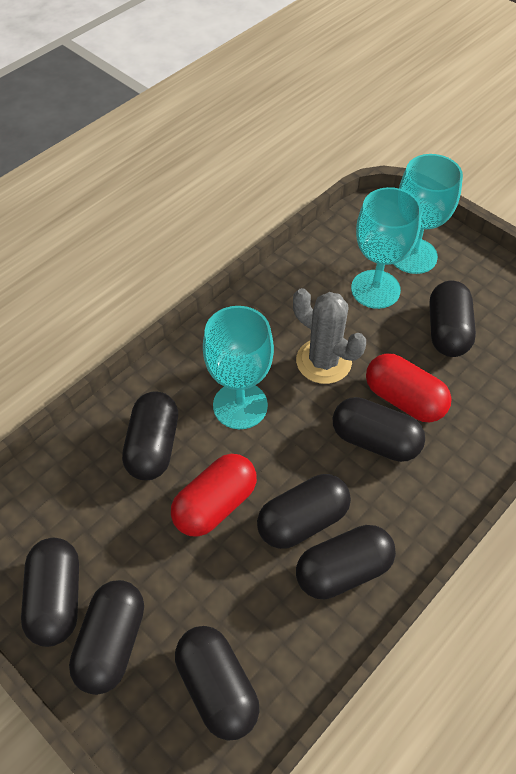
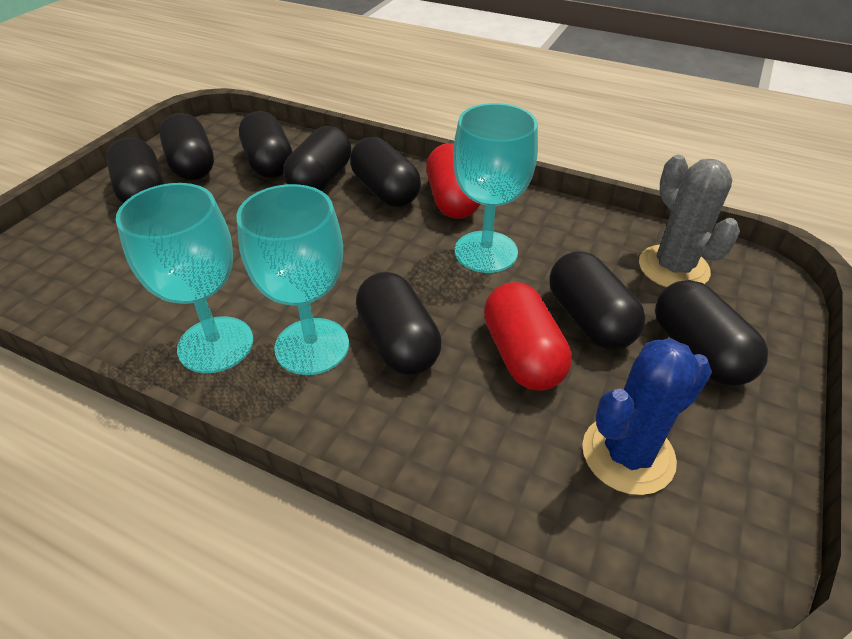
blue cactus: none = 0 -> [582,338,712,495] = 1

